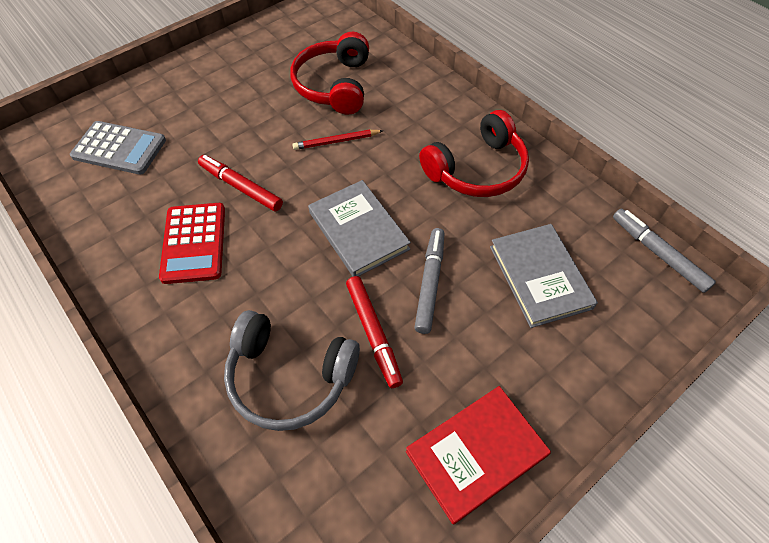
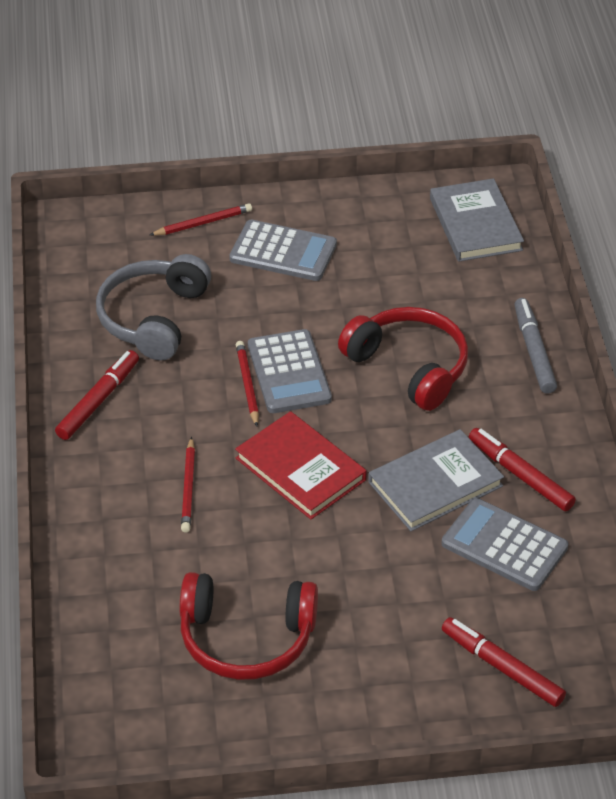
grey calculator: [70,121,166,175] = 1 -> [229,220,337,281] [248,329,332,413] [442,498,568,591] = 3
grey marker: [414,228,444,334] [613,208,716,293] = 2 -> [514,298,557,394] = 1
red calculator: [159,203,225,284] = 1 -> none = 0
red marker: [198,155,283,212] [346,276,403,388] = 2 -> [55,350,139,440] [442,617,566,707] [469,428,576,511] = 3
red pencil: [292,130,383,150] = 1 -> [150,203,252,236] [181,437,195,533] [236,341,259,426] = 3

